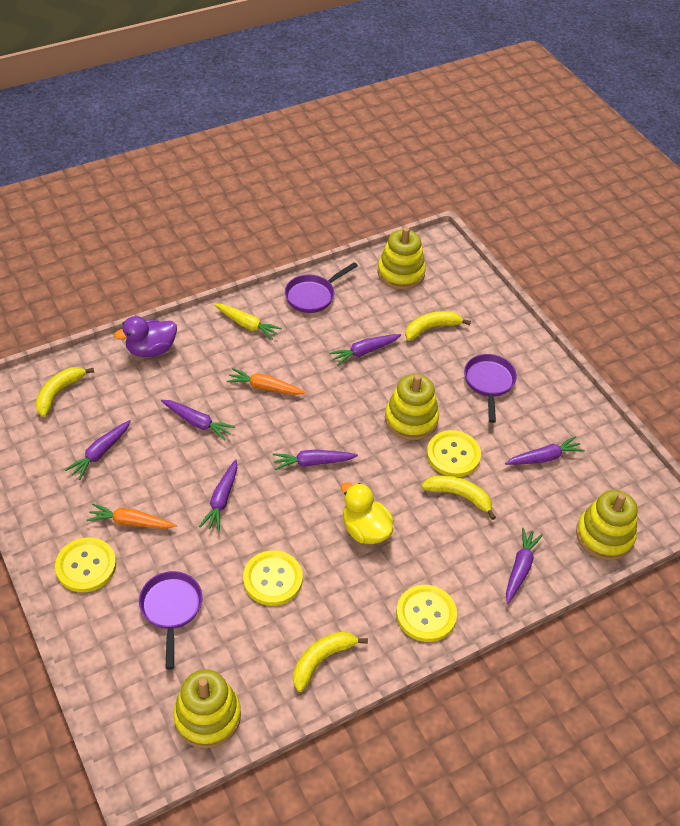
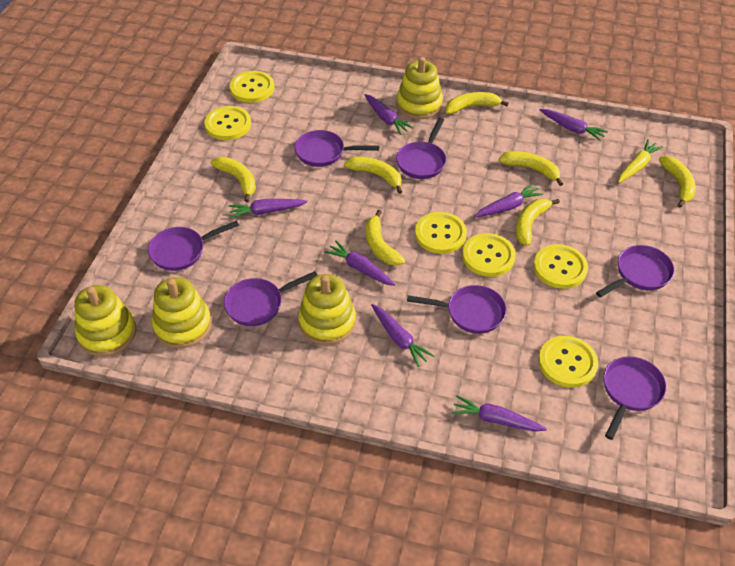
orange carrot: [87,503,176,529] [226,368,306,395] = 2 -> none = 0
purple duck: [114,316,177,357] = 1 -> none = 0
purple pan: [139,571,203,669] [285,262,358,313] [464,354,517,423] = 3 -> [148,220,239,271] [224,271,318,326] [295,130,379,167] [396,118,446,179] [407,285,506,334] [596,245,674,298] [604,356,667,440] = 7
yellow banana: [35,367,94,417] [293,631,368,692] [405,311,471,341] [422,475,496,520] = 4 -> [211,157,256,202] [344,156,402,194] [366,210,405,266] [445,92,509,114] [499,151,563,186] [516,199,560,246] [659,156,696,208] = 7
yellow button: [55,538,116,592] [243,550,303,606] [396,585,457,642] [427,430,481,477] = 4 -> [204,106,251,140] [230,71,274,103] [415,212,467,254] [462,233,516,277] [533,244,588,289] [538,336,598,388] = 6
yellow duck: [341,482,394,544] = 1 -> none = 0

